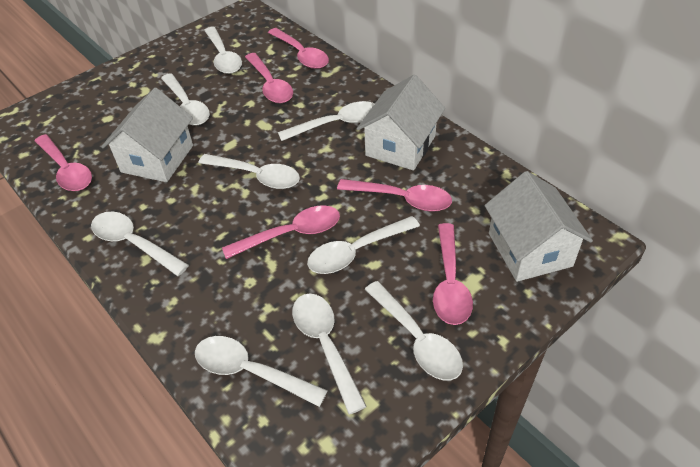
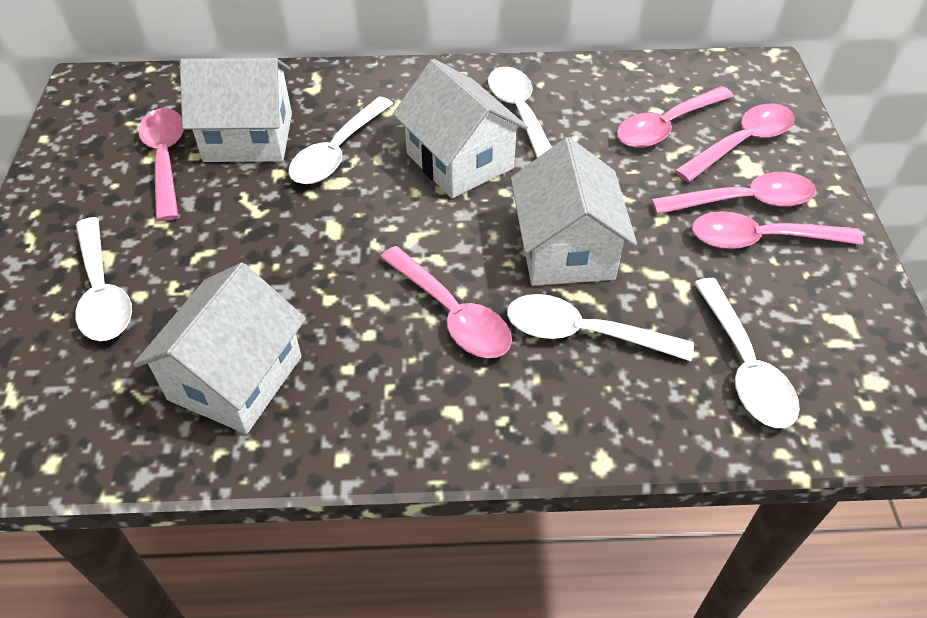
white house: [101,88,193,182] [357,75,445,171] [485,171,593,282] = 3 -> [133,262,306,434] [180,58,292,162] [393,59,528,198] [511,137,637,286] = 4
white spoon: [91,212,189,276] [161,73,210,126] [195,336,328,407] [198,154,300,189] [204,27,242,74] [278,101,374,141] [292,293,367,414] [307,216,420,274] [365,281,463,380] = 9 -> [75,217,132,341] [289,96,393,184] [488,67,552,158] [507,294,694,361] [694,278,800,428] = 5

